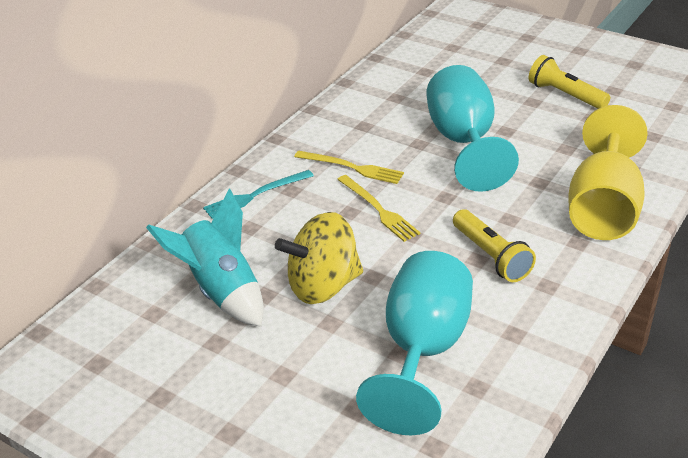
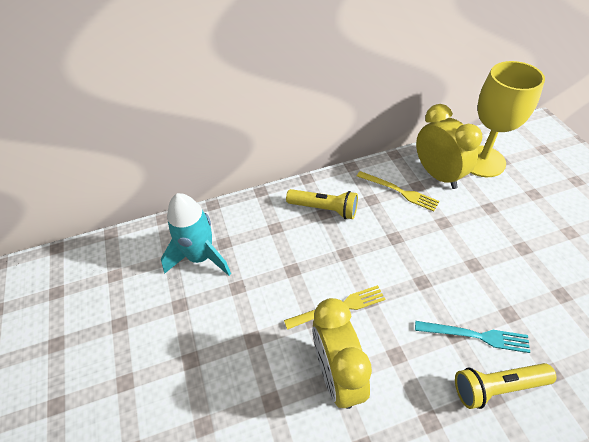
turquoise goblet: [356,251,473,435] [426,65,519,192] = 2 -> none = 0
yellow clock: none = 0 -> [312,298,372,409] [416,104,482,189] = 2
yellow spinning top: [275,212,363,304] = 1 -> none = 0

